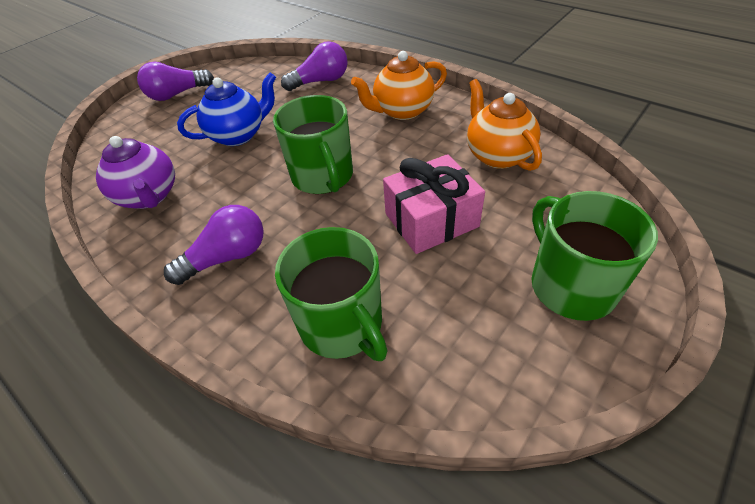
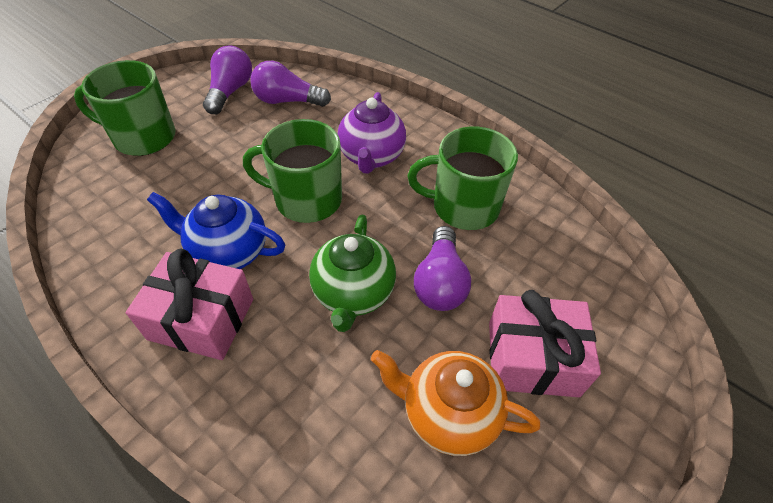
green teapot: none = 0 -> [309,215,396,332] = 1
orange teapot: [351,51,447,120] [467,79,542,171] = 2 -> [371,350,540,456] = 1
pink gift: [383,154,485,254] = 1 -> [126,248,253,360] [489,290,601,397] = 2

